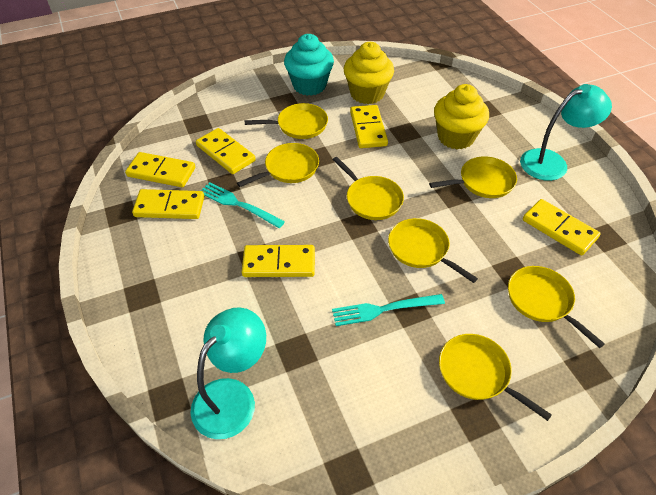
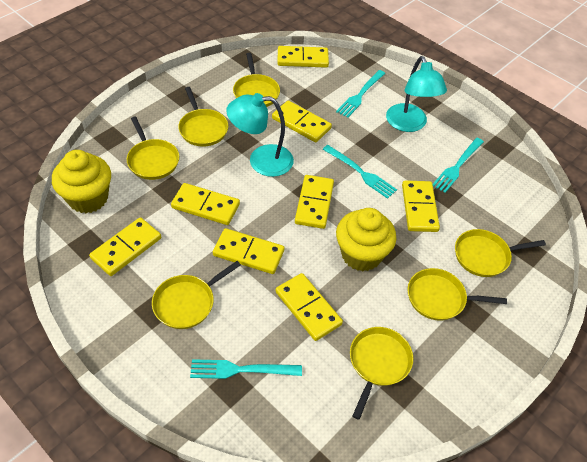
turquoise cupcake: [284,34,334,96] = 1 -> none = 0
turquoise fork: [200,182,285,228] [332,294,445,326] = 2 -> [190,359,302,379] [323,145,397,199] [336,70,385,118] [433,138,484,193] = 4
yellow domino: [125,152,195,187] [132,189,204,219] [196,128,256,174] [242,245,315,277] [350,105,388,148] [523,199,600,255] = 6 -> [89,217,161,276] [171,183,240,225] [213,228,285,274] [272,100,332,143] [276,273,343,341] [277,46,329,68] [295,175,334,229] [402,180,440,232] = 8

